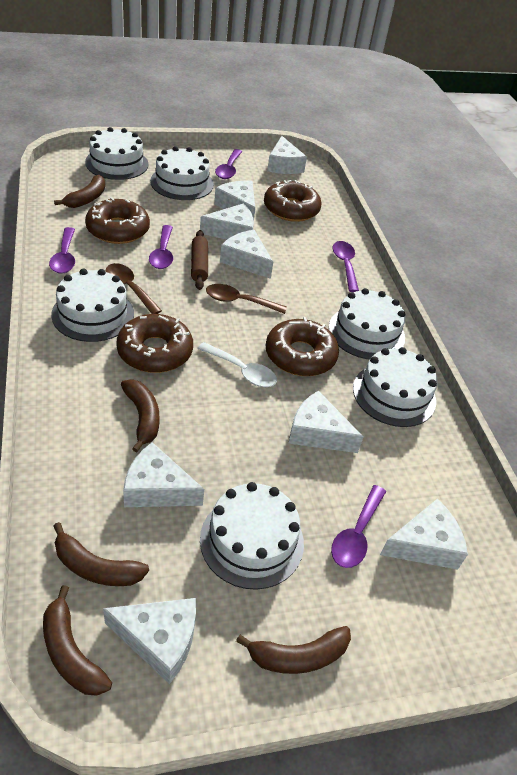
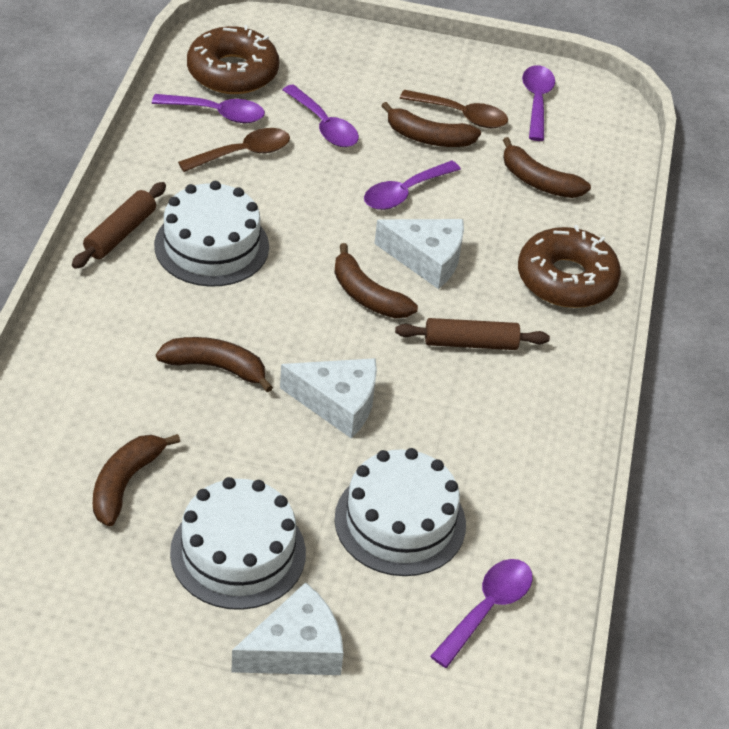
brown donut: [85,197,150,244] [116,314,193,373] [264,180,321,222] [266,317,339,376] = 4 -> [187,25,279,94] [518,225,621,308] = 2
brown rolling pin: [191,230,208,290] = 1 -> [72,182,166,269] [395,318,550,350] = 2
white cake: [51,268,134,342] [85,127,148,180] [150,146,214,200] [200,482,304,590] [329,288,406,359] [353,347,438,427] = 6 -> [154,181,269,287] [170,477,306,610] [335,448,466,576] = 3
white cheese: [103,598,196,684] [123,442,204,507] [200,203,254,240] [214,181,255,218] [220,230,273,279] [267,136,307,174] [289,391,363,453] [380,499,468,570] = 8 -> [231,582,344,675] [280,358,377,438] [374,219,464,289] = 3
white spoon: [197,342,277,387] = 1 -> none = 0

